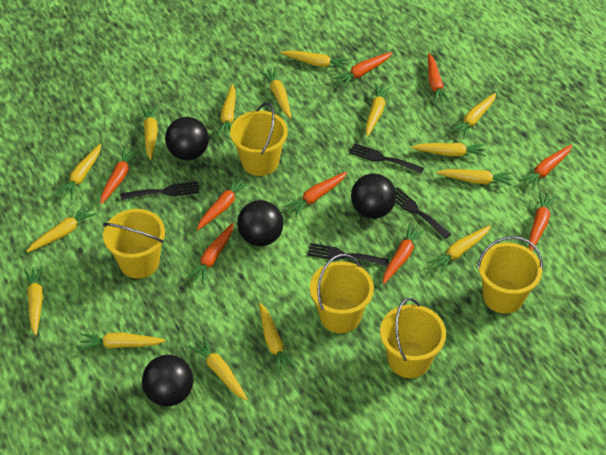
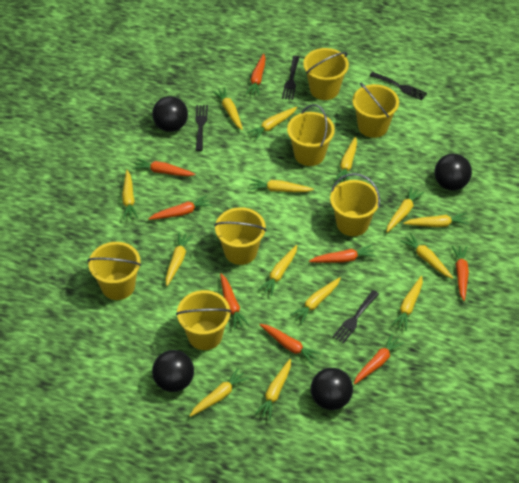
orange carrot: [100,147,140,204] [187,223,234,285] [197,176,250,230] [284,172,347,217] [333,52,392,87] [383,223,426,284] [428,53,451,104] [519,145,572,190] [528,192,557,251] = 9 -> [133,158,195,176] [149,195,212,220] [220,273,249,329] [246,53,266,96] [259,324,322,365] [309,245,376,263] [354,334,404,385] [452,246,469,301] = 8
yellow bucket: [103,209,165,279] [230,102,288,176] [310,254,374,333] [380,298,446,378] [477,236,543,314] = 5 -> [87,242,141,300] [176,290,231,350] [214,207,267,265] [287,104,335,166] [303,48,349,100] [330,173,380,236] [352,83,399,138] = 7
yellow carrot: [24,266,43,336] [26,204,97,253] [56,143,101,200] [79,333,166,350] [141,105,158,160] [188,336,248,401] [217,84,236,137] [259,303,296,374] [260,68,292,119] [281,51,350,70] [365,84,391,137] [411,143,487,157] [428,225,491,273] [436,169,513,186] [450,93,496,139] = 15 -> [122,170,138,220] [166,232,193,286] [190,368,249,417] [212,87,243,130] [247,107,297,141] [249,179,314,192] [255,359,291,420] [258,245,297,296] [290,277,341,324] [335,136,357,182] [386,187,424,233] [392,276,423,330] [400,233,453,279] [403,213,469,227] = 14

